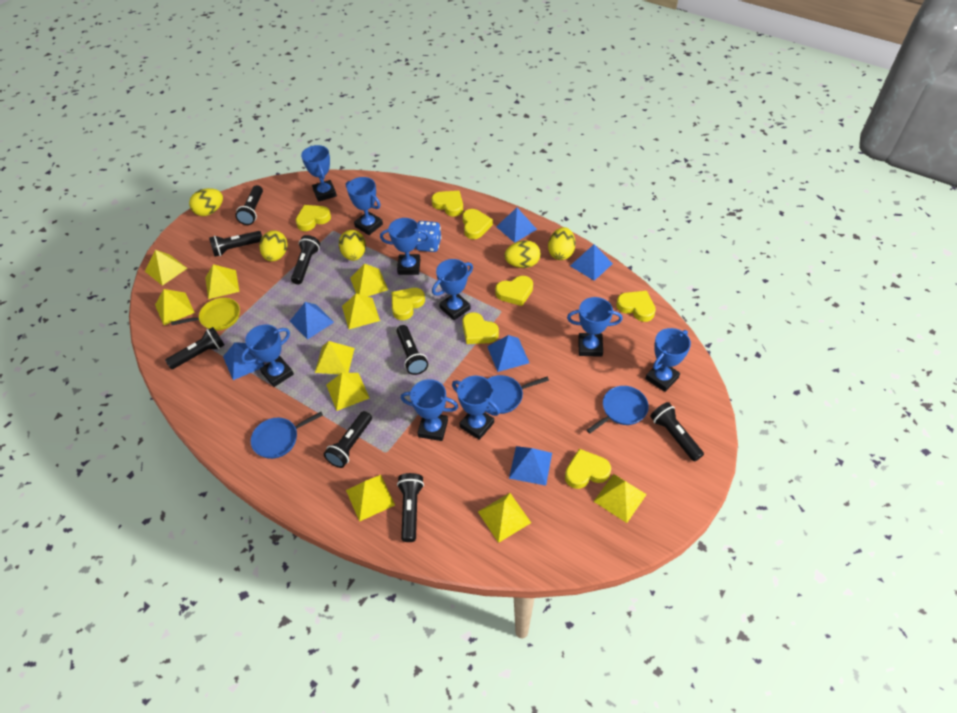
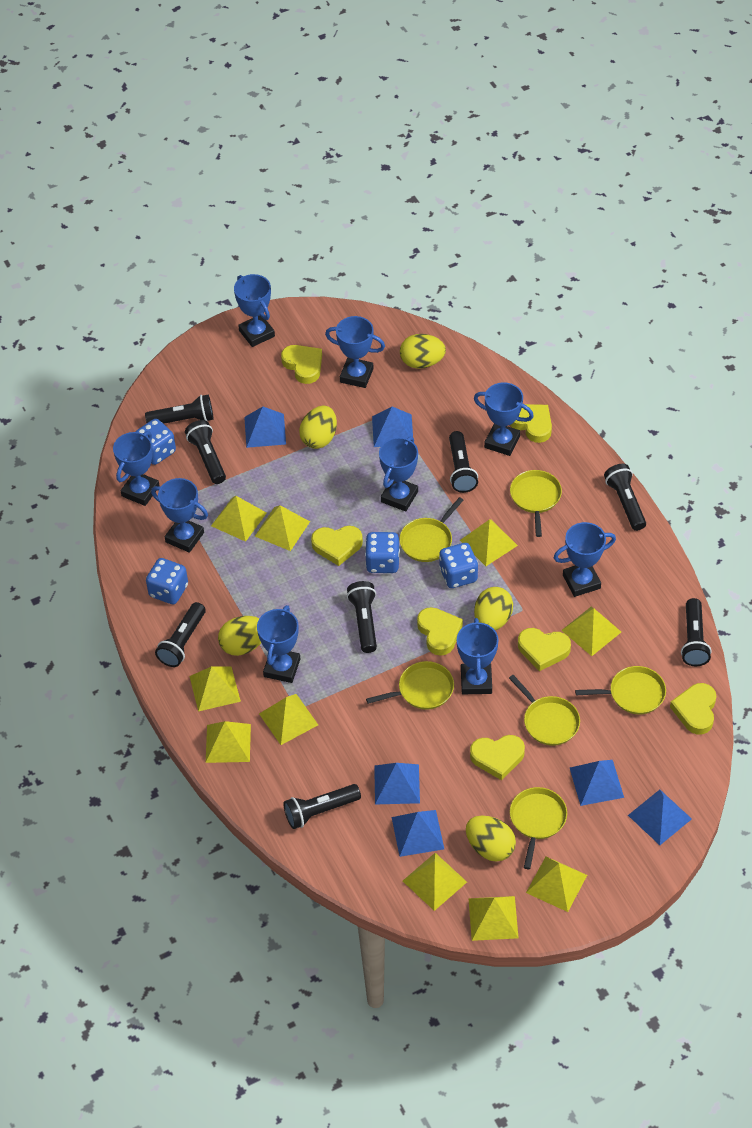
blue dice: [415,221,442,252] = 1 -> [135,419,176,465] [146,558,188,604] [365,532,400,573] [439,543,478,588] = 4
blue pan: [251,412,323,459] [488,375,549,414] [587,386,649,434] = 3 -> none = 0
yellow heart: [296,205,331,231] [392,288,425,320] [432,191,463,216] [462,209,493,239] [462,312,499,344] [495,276,533,306] [565,449,611,489] [616,291,656,322] = 8 -> [281,345,322,384] [311,526,363,566] [417,607,463,656] [470,735,525,780] [510,404,552,443] [518,628,571,671] [670,683,717,734] = 7
yellow pan: [171,298,240,331] = 1 -> [366,661,454,710] [399,497,464,562] [509,675,580,746] [510,470,562,537] [510,787,567,869] [575,666,666,714] = 6

